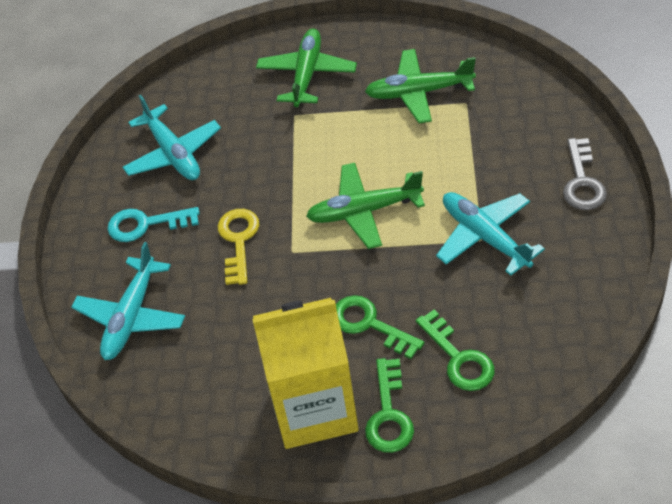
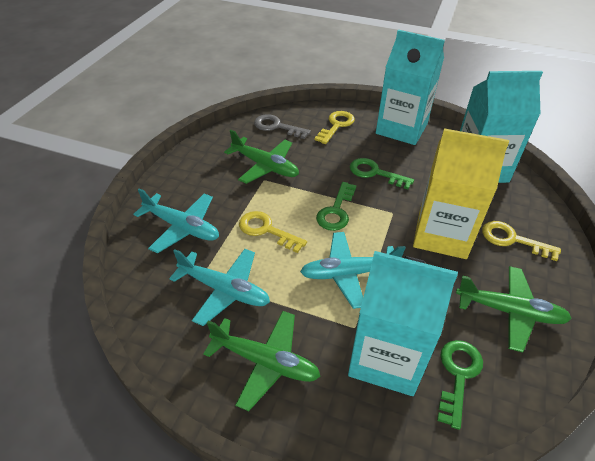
turquoise carton: none = 0 -> [348,251,458,396] [376,30,445,145] [460,71,543,183] = 3
turquoise key: [107,207,200,242] = 1 -> none = 0
yellow key: [218,209,259,285] = 1 -> [239,211,307,253] [314,111,355,144] [482,221,561,261] = 3

